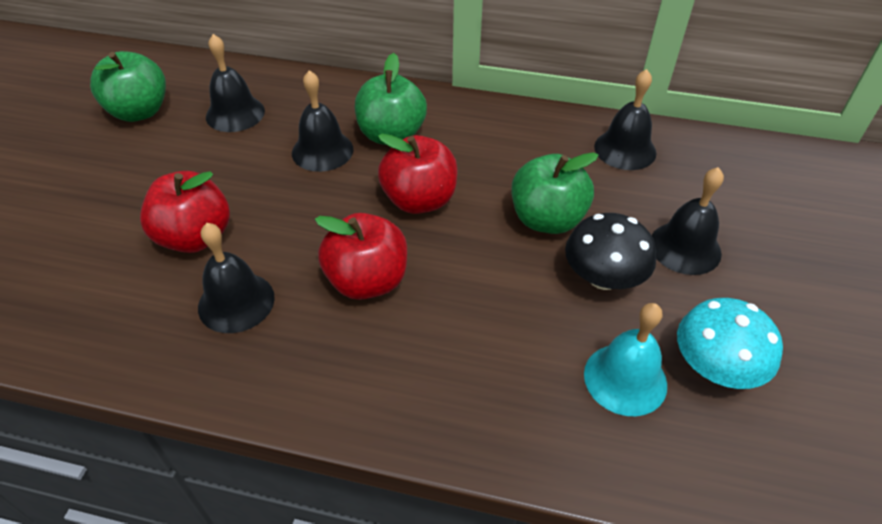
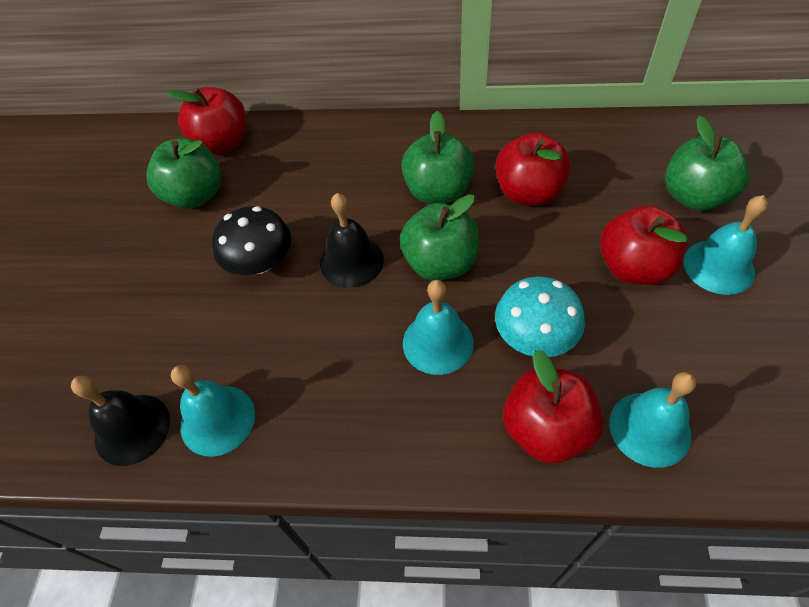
black bell: [198,223,275,333] [206,34,265,132] [292,70,354,172] [594,69,656,170] [652,167,724,275] = 5 -> [71,375,170,466] [320,193,384,288] = 2
green apple: [90,51,166,122] [355,53,427,145] [512,152,599,234] = 3 -> [147,138,221,209] [400,194,479,281] [401,111,475,204] [665,116,749,211] = 4
red apple: [140,171,230,253] [315,213,407,300] [378,134,457,214] = 3 -> [167,87,246,154] [495,132,571,206] [503,350,603,464] [600,205,688,285] = 4
turquoise bell: [584,303,667,416] = 1 -> [171,365,255,457] [403,280,474,375] [609,372,696,468] [684,195,768,295] = 4

